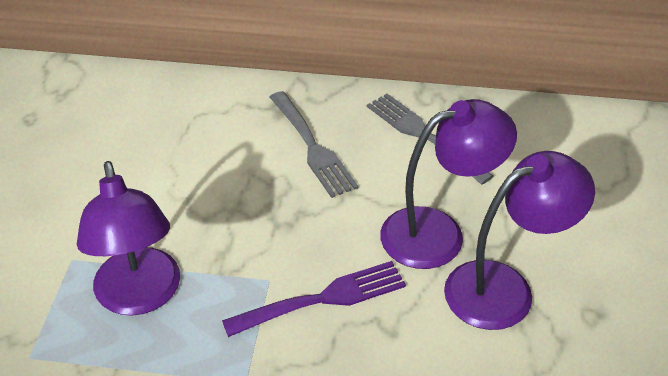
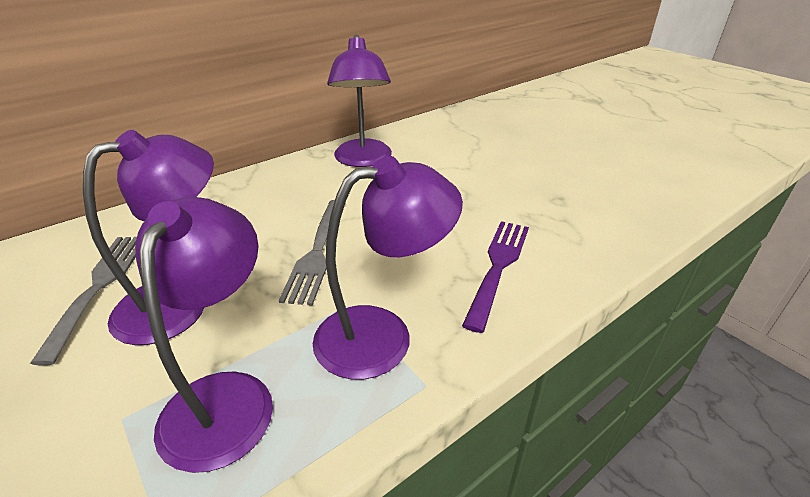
purple lamp: [77,161,180,316] [380,99,517,269] [444,151,595,330] = 3 -> [83,130,214,345] [135,197,273,473] [312,156,463,380] [327,35,392,167] = 4

